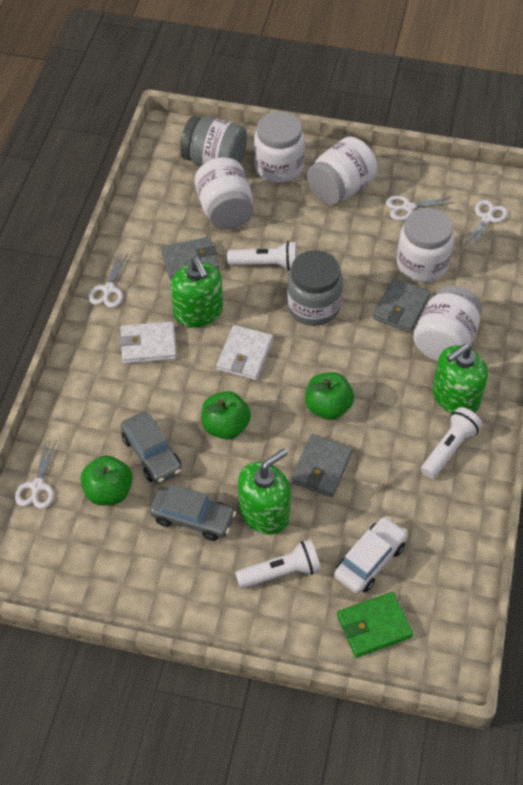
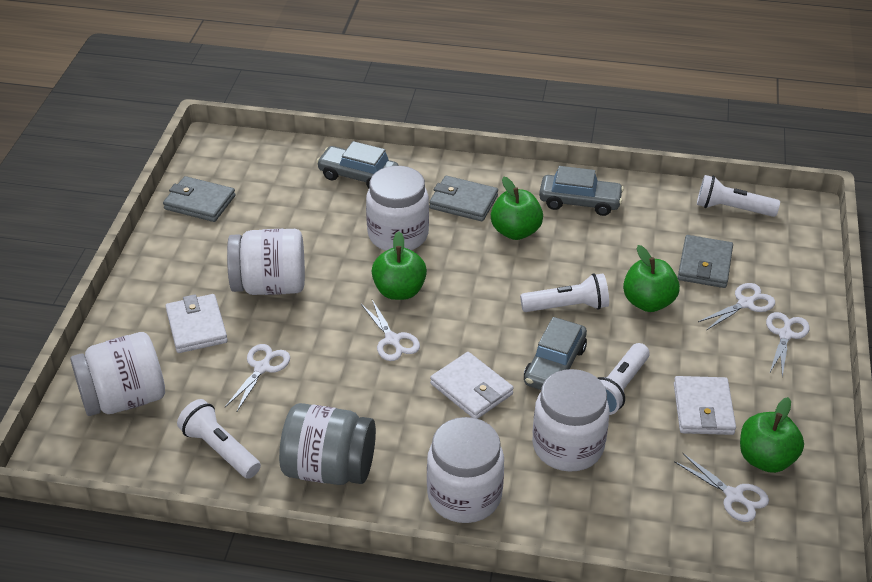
green apple: [81,455,133,505] [201,391,251,439] [305,372,354,420] = 3 -> [372,231,427,300] [491,176,543,240] [623,245,680,312] [740,397,804,473] = 4
green soap dispenser: [171,257,223,327] [238,449,291,535] [433,344,488,414] = 3 -> none = 0
green wallet: [337,592,413,658] = 1 -> none = 0
grey car: [121,412,182,484] [149,484,236,541] = 2 -> [316,141,399,189] [524,317,587,390] [539,166,624,216] = 3
grey jar: [180,116,247,167] [287,250,343,326] = 2 -> [279,403,376,485] = 1
white car: [334,516,408,594] = 1 -> none = 0
white flashlight: [227,241,297,271] [235,539,321,589] [421,407,482,479] = 3 -> [177,399,261,479] [520,273,609,312] [598,343,650,415] [697,175,780,217] = 4
white scissors: [15,440,56,509] [88,253,128,308] [386,196,455,221] [464,200,508,250] = 4 -> [225,344,290,411] [361,300,420,361] [674,453,769,522] [698,283,775,330] [766,312,810,377] = 5
white wallet: [119,321,177,364] [216,325,273,380] = 2 -> [165,294,228,353] [430,352,514,419] [674,376,736,435] = 3

